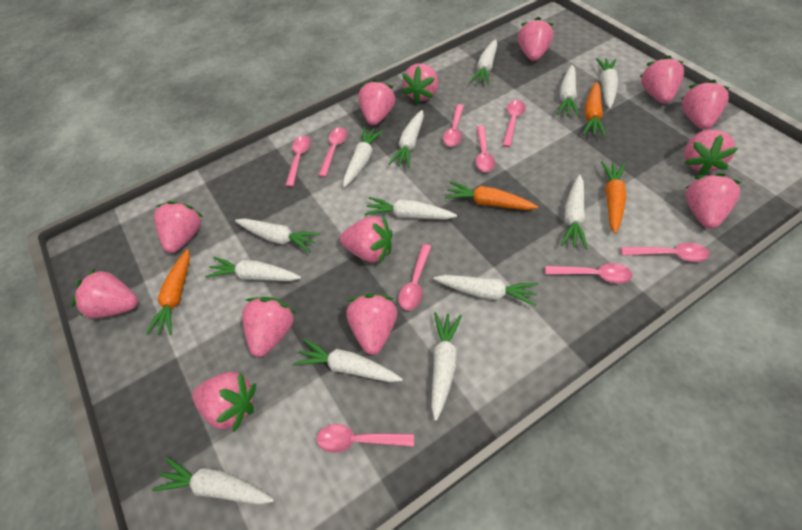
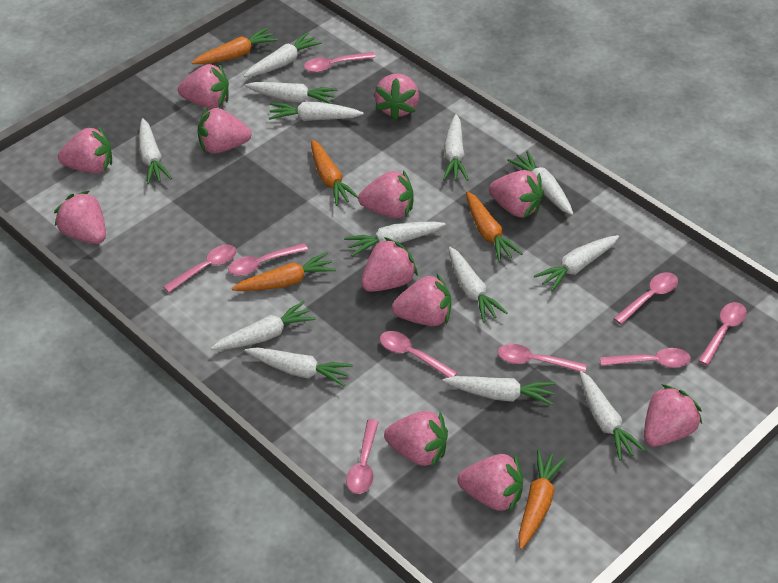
orange carrot: [146,249,190,335] [445,181,538,210] [583,82,606,137] [601,161,626,234] = 4 -> [192,28,278,64] [232,252,336,291] [311,140,358,206] [466,191,523,262] [518,450,567,549] = 5
pink strawberry: [72,269,138,318] [154,201,203,253] [192,372,256,432] [242,297,297,357] [340,216,392,264] [346,293,397,355] [358,79,395,125] [402,63,438,104] [518,17,553,61] [640,55,684,104] [681,80,729,130] [684,129,738,175] [685,173,742,229] = 13 -> [54,191,106,244] [58,126,112,173] [178,64,229,109] [197,107,251,153] [358,170,413,218] [361,237,418,292] [375,74,419,120] [384,411,448,468] [392,274,451,326] [458,454,523,513] [489,170,544,218] [644,384,702,447] = 12

